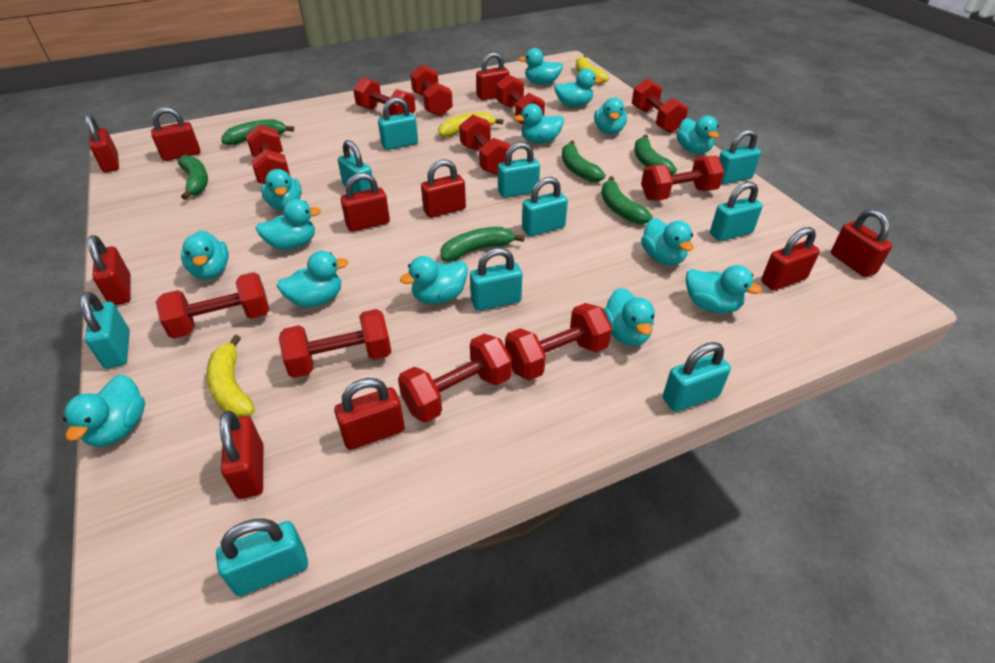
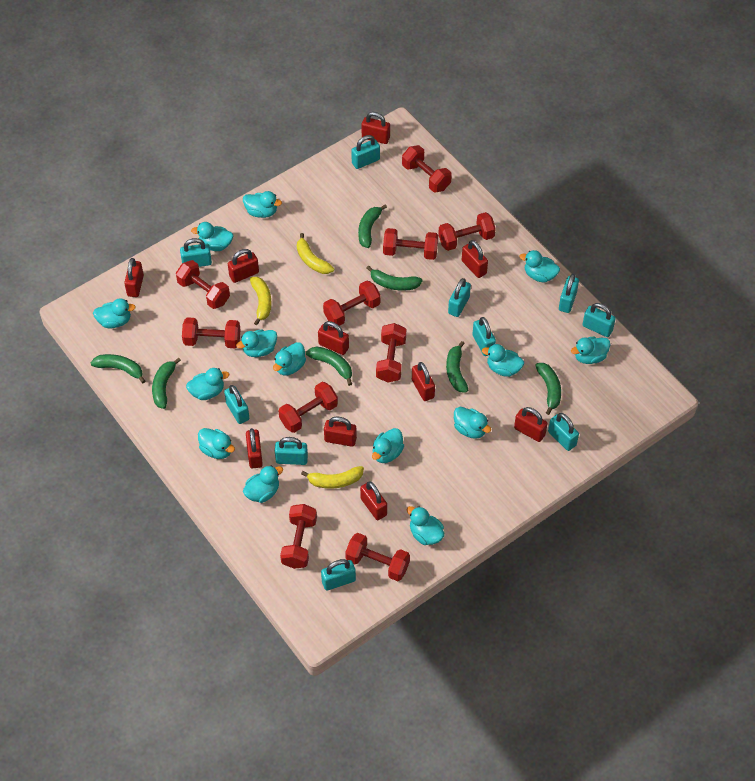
green banana: [178,155,208,200] [221,119,294,145] [440,227,525,262] [562,140,605,182] [601,176,653,224] [634,135,677,175] = 6 -> [91,354,145,383] [152,358,181,409] [306,347,352,386] [358,204,387,248] [367,266,423,291] [446,341,468,393] [535,363,561,415] = 7
red dumbbell: [155,272,269,339] [246,124,290,184] [279,309,391,378] [353,77,416,116] [398,334,512,423] [410,65,453,116] [459,115,512,175] [496,74,545,124] [505,303,612,381] [632,79,688,133] [641,155,725,201] = 11 -> [176,260,230,309] [182,317,241,348] [279,382,338,433] [280,504,317,569] [323,280,381,326] [345,533,410,581] [376,323,406,382] [383,228,438,260] [402,145,452,193] [438,212,496,251] = 10

